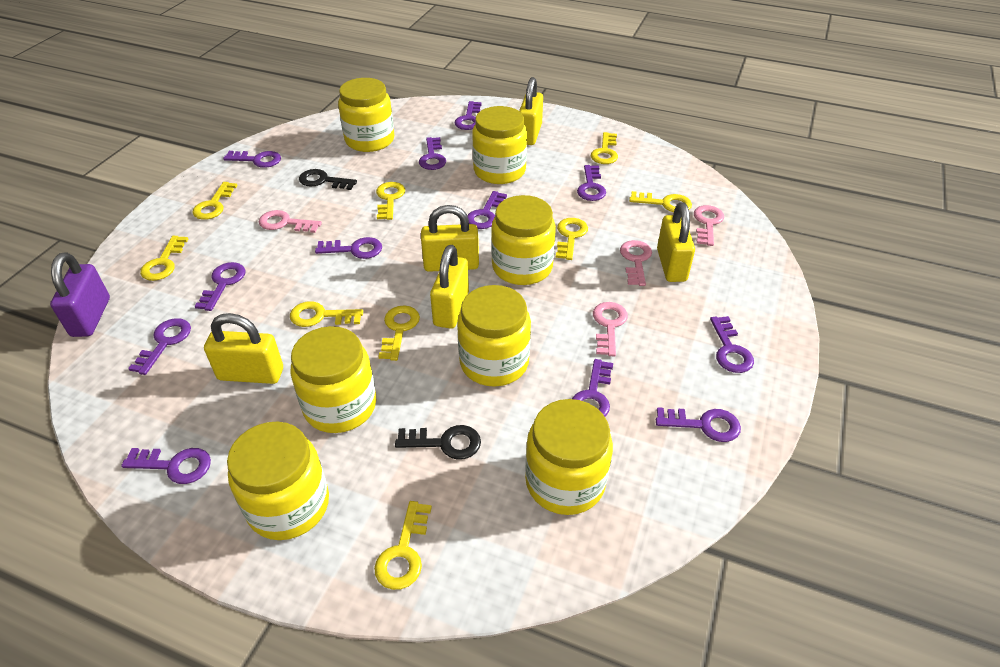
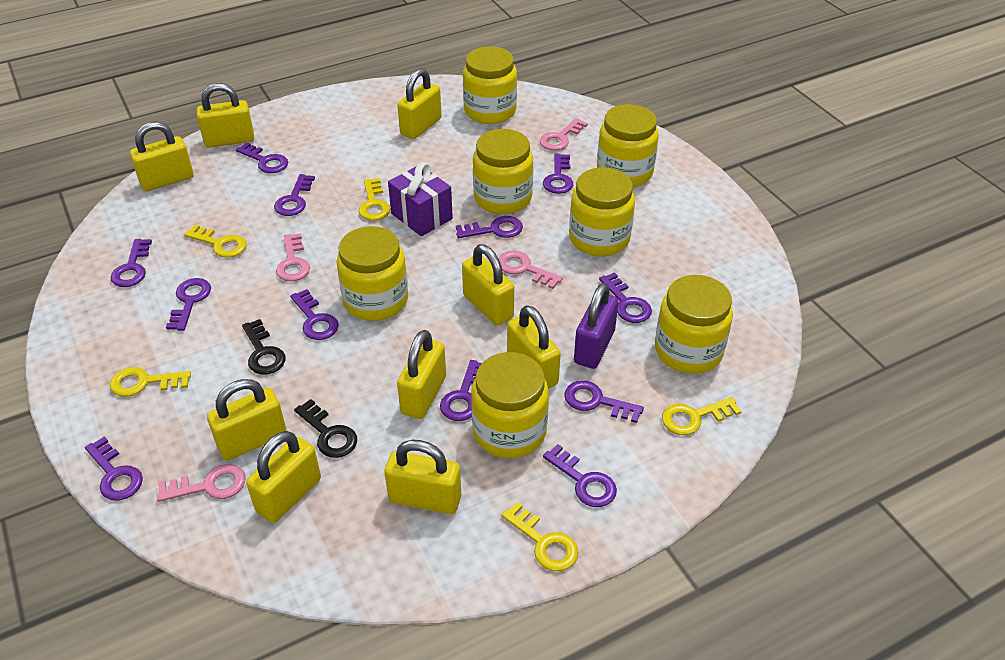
purple gift: none = 0 -> [388,162,453,236] = 1
yellow key: [140,236,188,281] [192,182,238,220] [290,301,363,327] [374,501,432,590] [376,182,405,220] [378,305,420,361] [556,218,588,260] [591,132,618,164] [629,191,692,212] = 9 -> [110,367,191,397] [184,225,247,258] [358,178,390,221] [501,502,578,571] [662,397,742,435] = 5
yellow padlock: [204,313,283,384] [421,205,479,272] [430,245,469,329] [519,77,543,145] [657,202,695,282] = 5 -> [130,122,194,191] [197,83,254,148] [207,379,287,461] [246,431,321,523] [384,440,461,514] [397,68,442,139] [397,330,446,419] [462,244,514,326] [507,305,561,389] = 9

